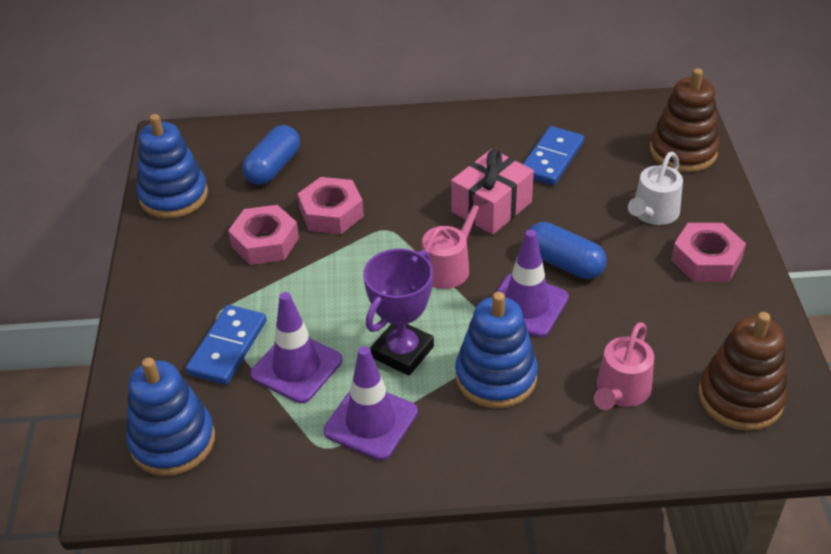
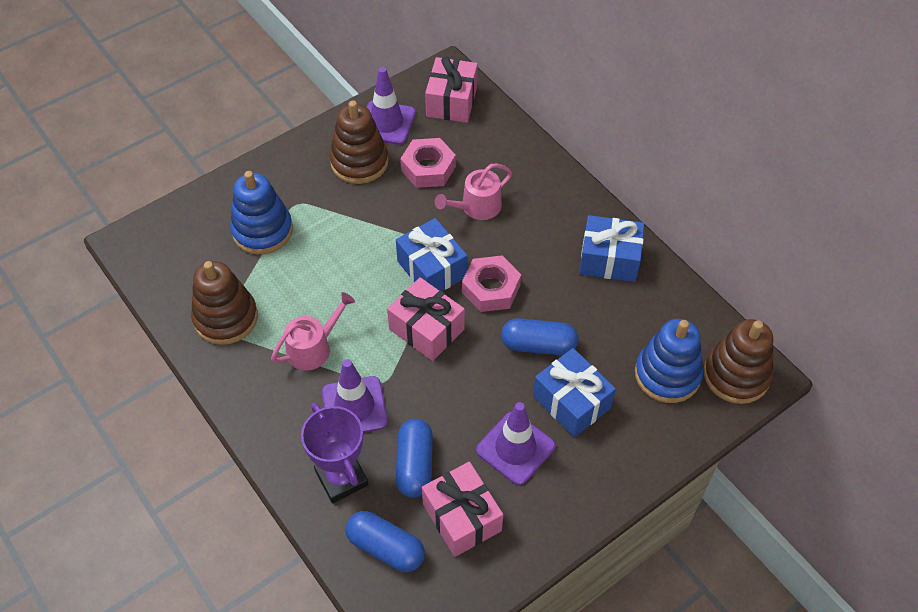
blue capsule: [242,125,300,185] [529,222,607,279] = 2 -> [346,511,425,572] [396,419,433,498] [501,318,578,355] = 3
blue domino: [186,305,267,385] [523,126,584,185] = 2 -> none = 0
blue gift: none = 0 -> [396,218,467,291] [533,348,616,437] [579,215,644,282] = 3
blue stacking toy: [126,358,215,476] [137,114,208,218] [455,292,538,408] = 3 -> [230,171,293,255] [635,319,703,403] = 2
brown stacking toy: [650,68,720,172] [699,312,787,431] = 2 -> [191,261,258,345] [329,100,389,184] [704,319,773,404] = 3
pink gift: [451,149,534,235] = 1 -> [387,277,465,361] [422,462,503,557] [425,56,478,123] = 3
pink nut: [228,205,299,265] [298,177,364,234] [671,223,746,282] = 3 -> [400,138,456,188] [462,256,521,312] = 2
white watering can: [628,152,683,225] = 1 -> none = 0

